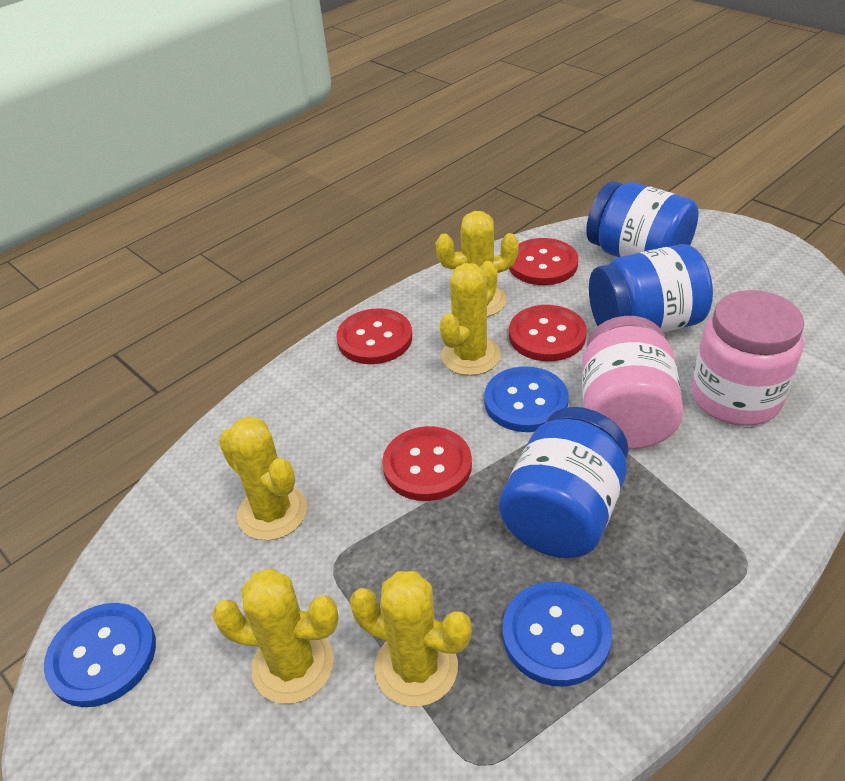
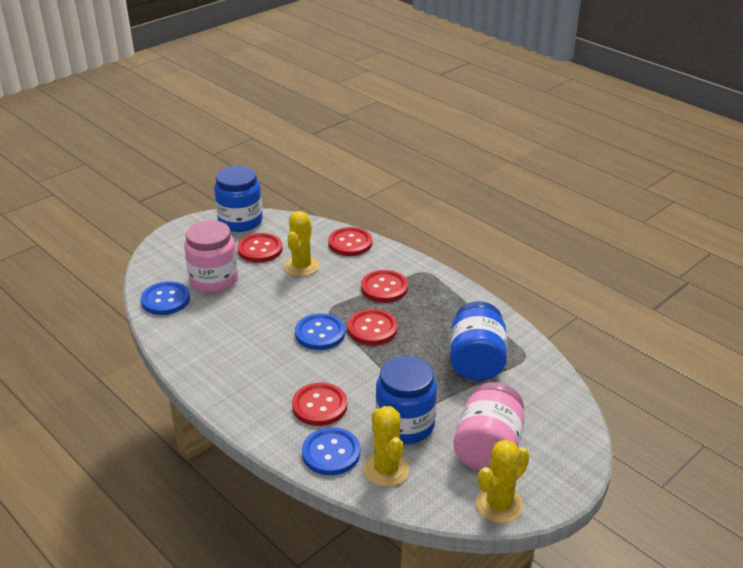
red button: [336,308,412,364] [382,426,472,501] [509,238,578,285] [509,305,587,361] = 4 -> [238,233,283,263] [292,382,347,426] [328,227,372,256] [348,309,398,345] [361,270,408,303] = 5
yellow cactus: [212,569,338,704] [219,416,307,540] [350,571,472,706] [436,211,519,317] [439,261,501,376] = 5 -> [284,211,319,276] [364,406,409,487] [476,440,530,523] = 3

